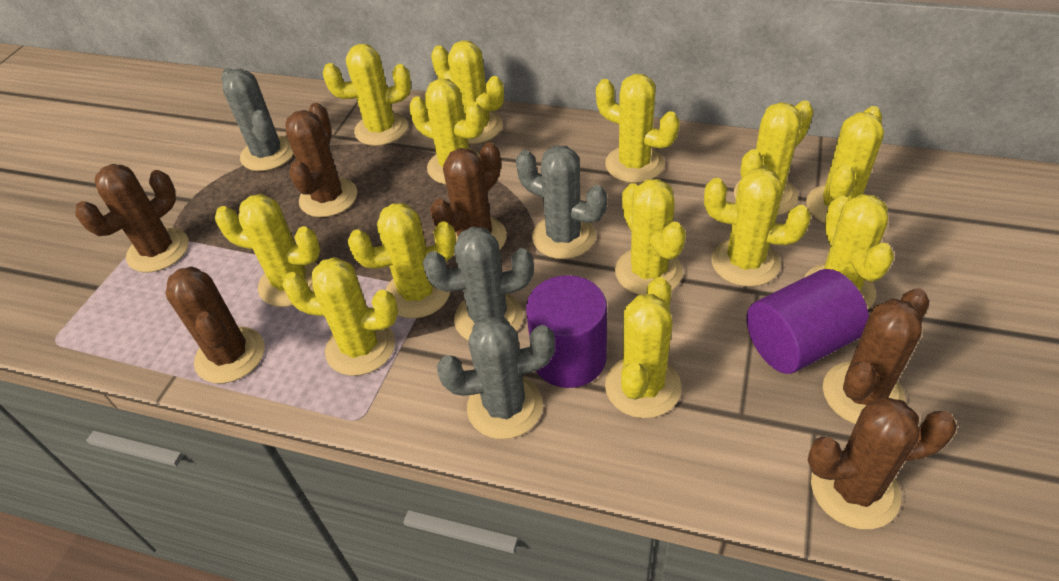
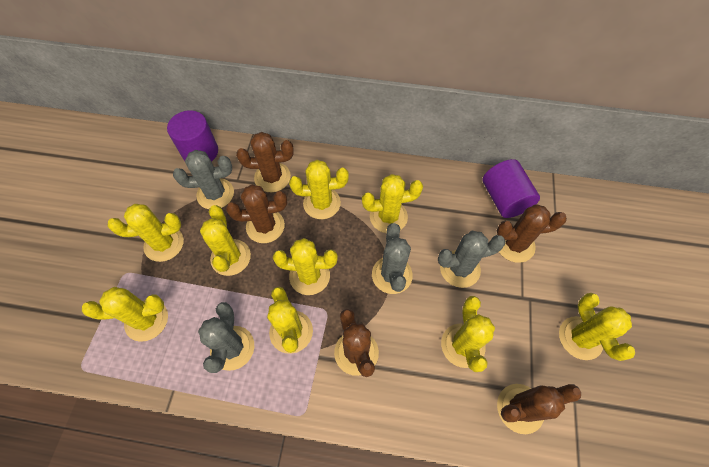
brown cactus: [75,164,189,273] [165,267,265,383] [285,103,357,217] [430,142,507,256] [808,397,957,529] [823,288,929,424] = 6 -> [226,185,287,243] [236,132,294,192] [334,308,379,377] [497,204,567,263] [497,384,581,434] = 5
yellow cactus: [215,194,320,307] [282,257,398,376] [323,44,411,146] [348,203,456,318] [409,79,484,184] [431,40,504,144] [596,74,680,183] [605,277,682,418] [615,179,686,295] [704,168,811,287] [734,100,814,216] [804,194,894,309] [806,106,884,224] = 13 -> [82,287,168,342] [108,204,184,262] [200,205,251,276] [267,287,313,354] [273,238,338,295] [289,160,349,219] [362,174,423,233] [441,296,495,372] [559,293,635,361] = 9

